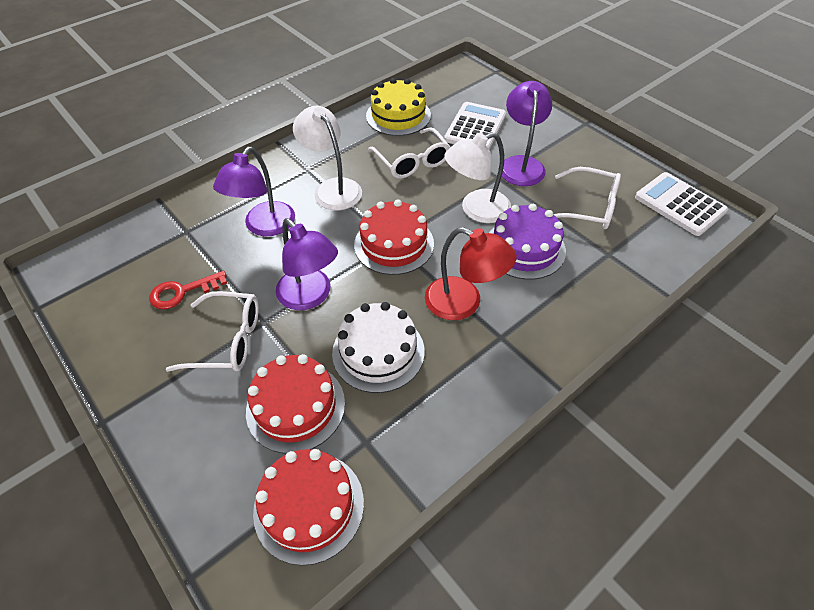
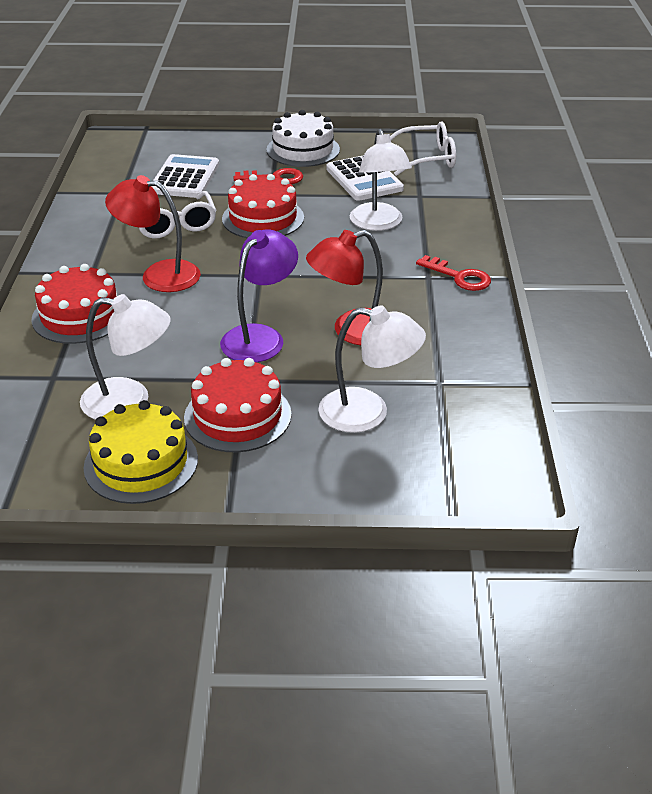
purple cake: [489,204,566,280] = 1 -> none = 0
purple lamp: [213,147,295,236] [276,218,338,310] [502,81,552,186] = 3 -> [220,229,298,363] = 1
red key: [149,271,227,309] = 1 -> [234,168,303,184] [416,255,491,291] = 2
red lamp: [425,227,517,320] = 1 -> [105,175,201,292] [306,230,383,345] = 2
white glasses: [166,291,259,372] [368,127,451,179] [553,167,621,229] = 3 -> [139,191,216,239] [390,122,456,176] = 2
white lamp: [293,106,362,210] [444,132,511,223] = 2 -> [80,294,171,420] [318,306,426,433] [350,129,412,231] = 3

